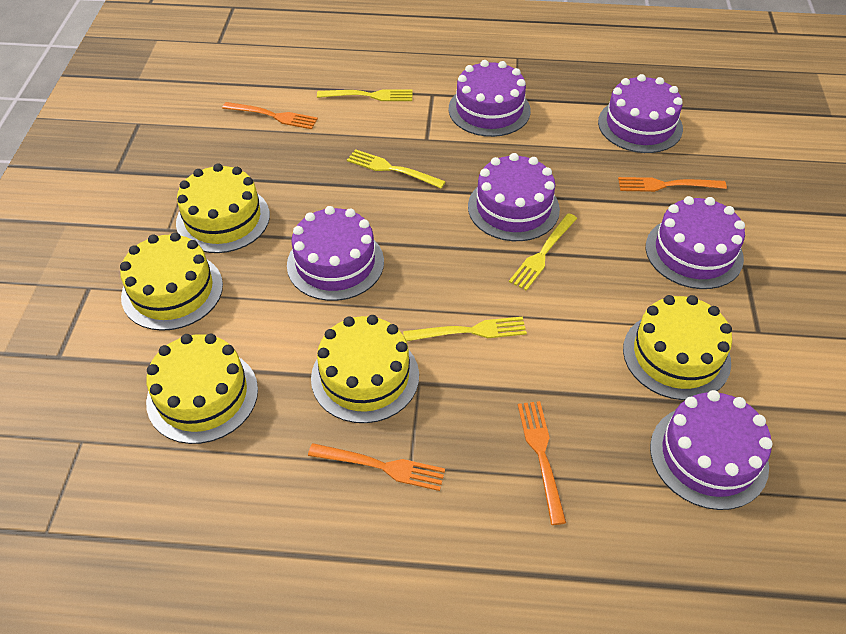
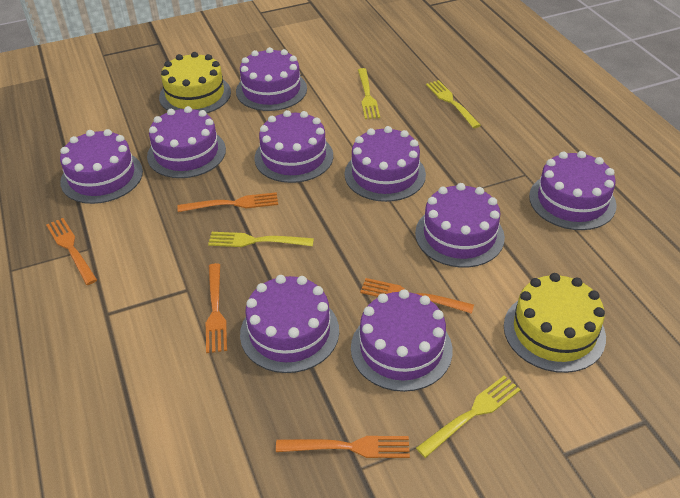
orange fork: [222,102,318,129] [308,443,445,491] [518,401,566,525] [618,177,727,192] = 4 -> [46,218,97,285] [177,192,278,212] [206,263,227,353] [276,436,410,458] [360,278,474,314] = 5
purple cake: [287,206,384,301] [449,60,531,137] [468,153,560,241] [598,74,683,153] [646,196,745,289] [650,390,773,510] = 6 -> [60,129,143,204] [147,106,226,178] [236,47,307,111] [240,275,339,373] [254,110,333,183] [345,126,426,202] [351,289,452,392] [415,183,505,268] [529,151,617,230] = 9
yellow cake: [120,232,223,331] [146,333,258,444] [176,163,270,253] [311,315,419,423] [623,295,732,400] = 5 -> [159,52,231,113] [504,273,606,373] = 2

